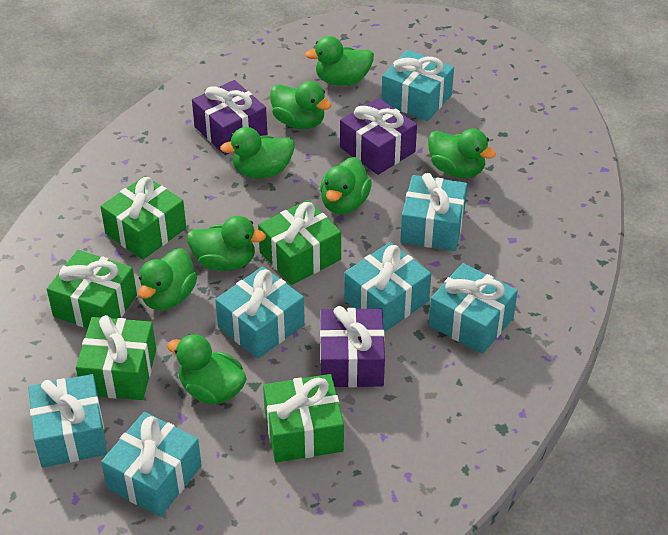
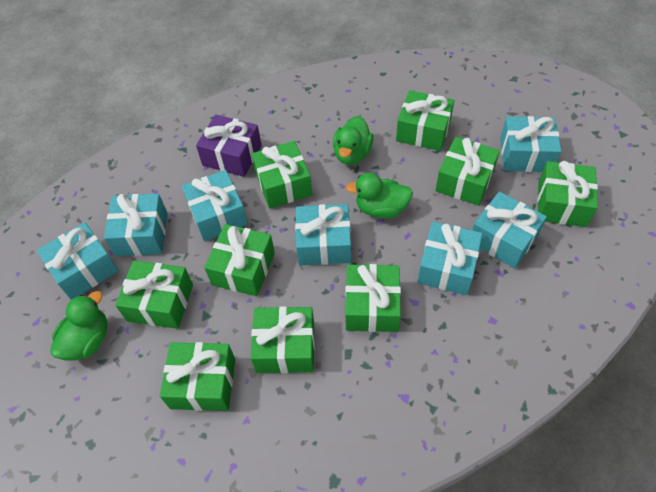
green duck: [138,248,197,310] [167,334,247,404] [187,216,266,271] [220,127,294,178] [270,81,331,129] [305,36,374,86] [320,157,372,214] [428,128,496,178] = 8 -> [50,291,108,361] [333,116,374,165] [346,173,413,219] = 3
green gift: [47,250,137,328] [76,315,156,400] [100,176,186,260] [258,200,341,285] [263,374,344,462] = 5 -> [115,261,193,329] [160,342,235,411] [204,224,275,296] [250,306,315,373] [252,141,312,209] [345,264,401,332] [396,90,454,151] [435,137,500,206] [537,161,598,227] = 9
purple gift: [192,80,267,155] [320,306,385,387] [340,98,417,175] = 3 -> [196,115,262,177] = 1

